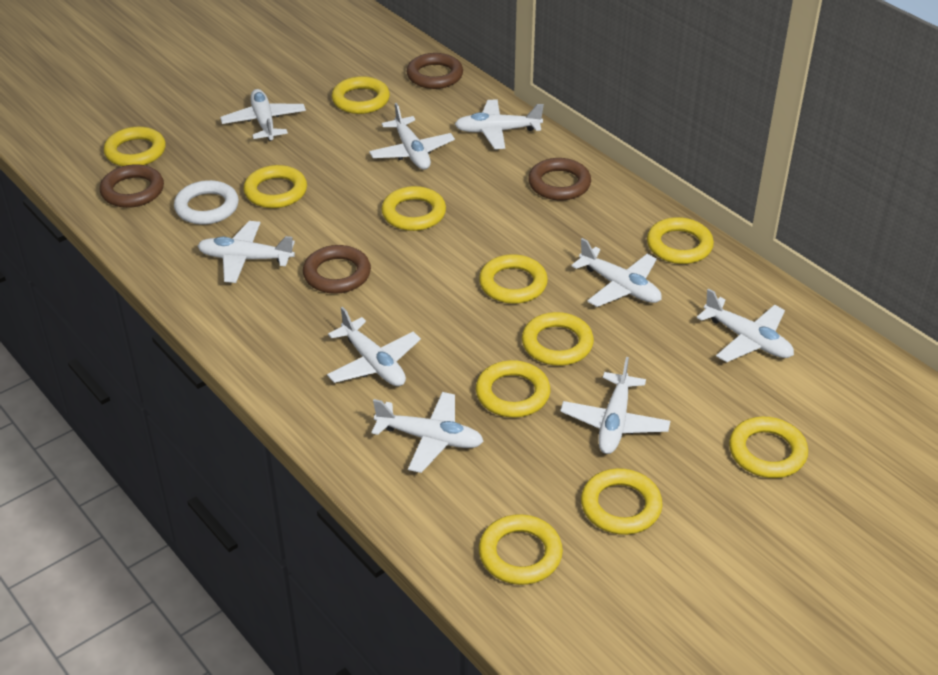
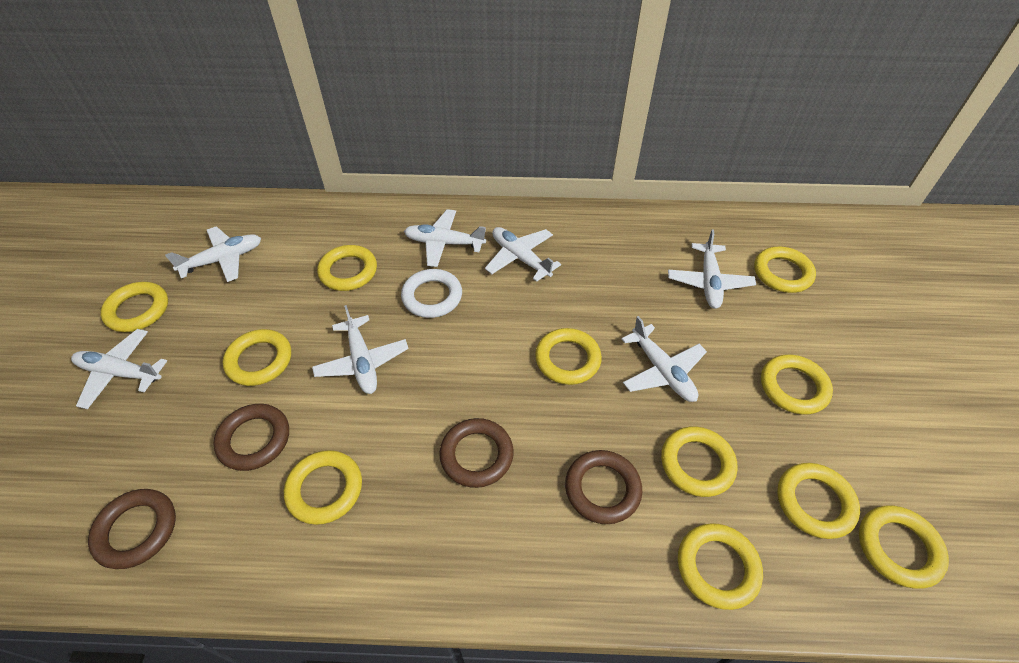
white plane: [197,221,295,283] [220,89,306,141] [327,307,421,386] [369,103,455,170] [371,392,484,473] [455,99,544,149] [560,357,670,454] [571,238,662,307] [697,288,794,362] = 9 -> [71,329,167,409] [165,226,261,282] [312,305,409,394] [404,209,486,267] [485,227,561,282] [621,316,707,402] [668,230,756,309] = 7

